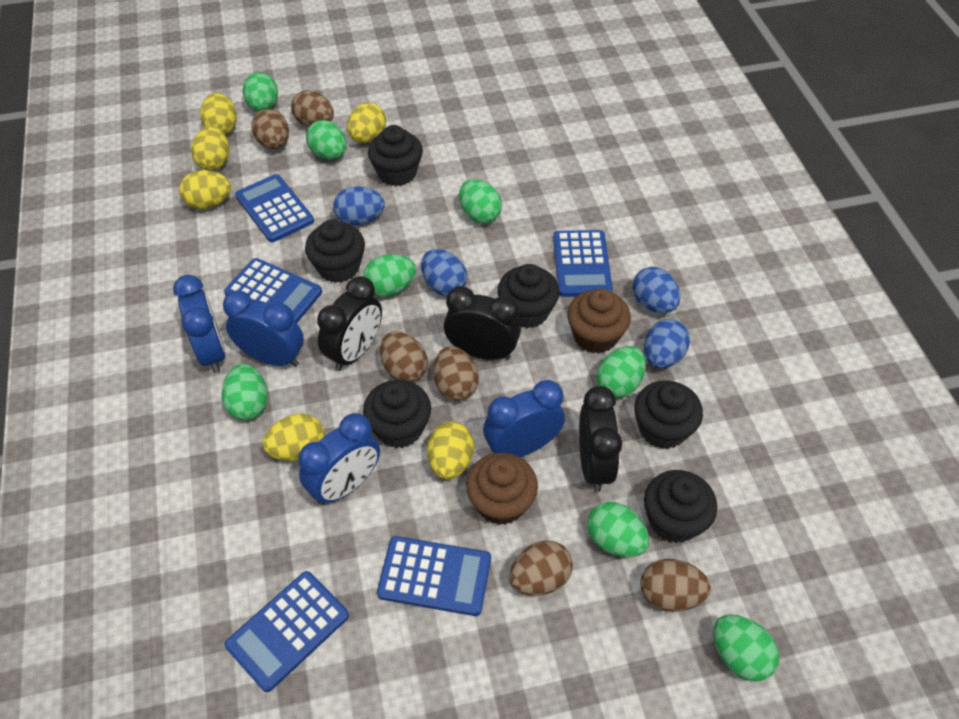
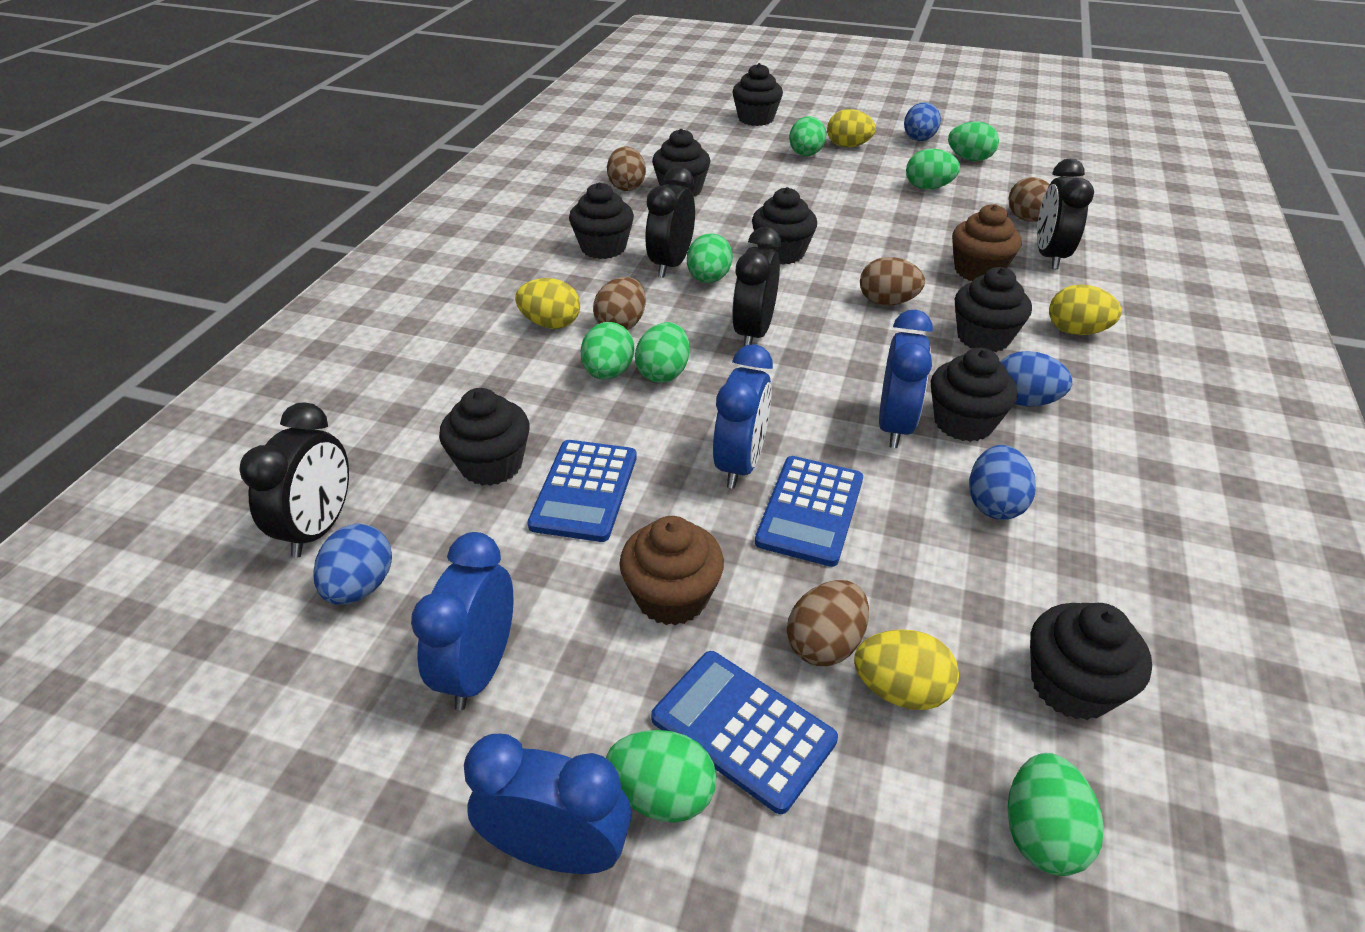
black clock: [317,276,382,371] [444,286,521,360] [579,386,622,492] = 3 -> [240,403,349,558] [645,166,695,277] [732,227,781,346] [1037,159,1094,269] = 4
black cupcake: [305,219,365,283] [363,380,431,448] [368,125,423,186] [498,264,560,328] [634,380,703,449] [644,470,717,543] = 6 -> [439,388,530,486] [569,182,634,259] [652,129,710,197] [733,63,783,126] [752,187,817,265] [931,348,1018,442] [955,267,1032,352] [1030,603,1152,720] = 8
blue calculator: [224,258,322,323] [225,571,349,692] [235,174,314,242] [377,536,491,616] [553,230,613,297] = 5 -> [528,440,637,542] [651,651,838,814] [755,456,863,567] = 3
brown egg: [251,109,289,149] [291,90,334,127] [380,331,428,382] [433,346,479,401] [509,540,573,596] [640,559,711,612] = 6 -> [593,277,646,330] [607,146,646,191] [787,580,869,666] [860,257,925,305] [1009,177,1050,222] = 5
yellow egg: [179,170,231,209] [191,126,229,171] [200,93,237,135] [262,414,325,461] [347,103,386,143] [427,421,474,479] = 6 -> [515,278,580,329] [827,109,876,147] [854,629,959,710] [1049,284,1122,335] = 4

